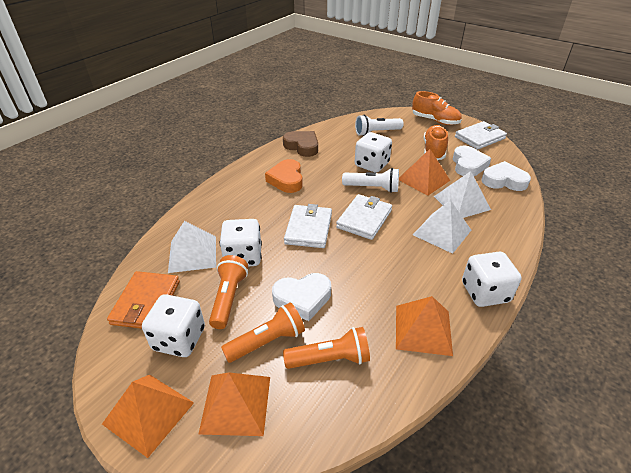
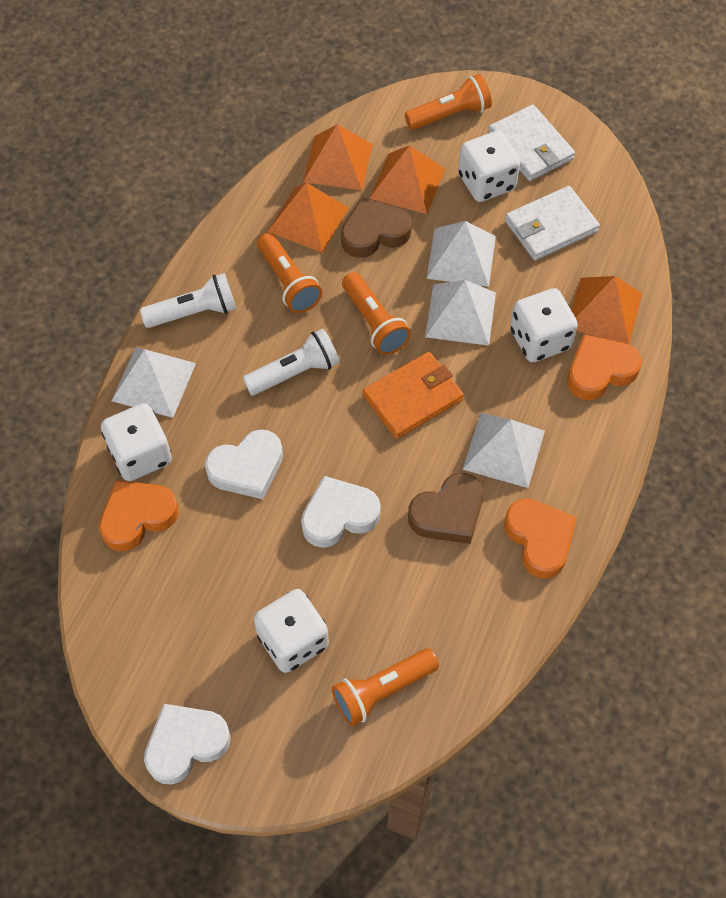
brown heart: [283,131,318,157] = 1 -> [341,197,412,258] [408,473,483,544] = 2
orange flashlight: [209,255,248,329] [221,302,305,363] [283,327,370,369] = 3 -> [257,233,322,313] [332,648,439,726] [342,272,411,355] [405,74,492,130] = 4
orange heart: [265,159,303,193] = 1 -> [99,480,179,551] [504,499,577,579] [567,334,642,400] = 3
orange shoe: [412,91,462,125] [424,125,448,160] = 2 -> none = 0
white pyramid: [168,221,216,273] [413,200,471,254] [434,171,491,218] = 3 -> [111,347,196,418] [425,280,496,346] [426,221,496,287] [463,413,545,488] = 4
white wallet: [284,204,332,248] [336,194,392,240] [455,121,507,150] = 3 -> [488,105,575,181] [505,186,600,260] = 2

